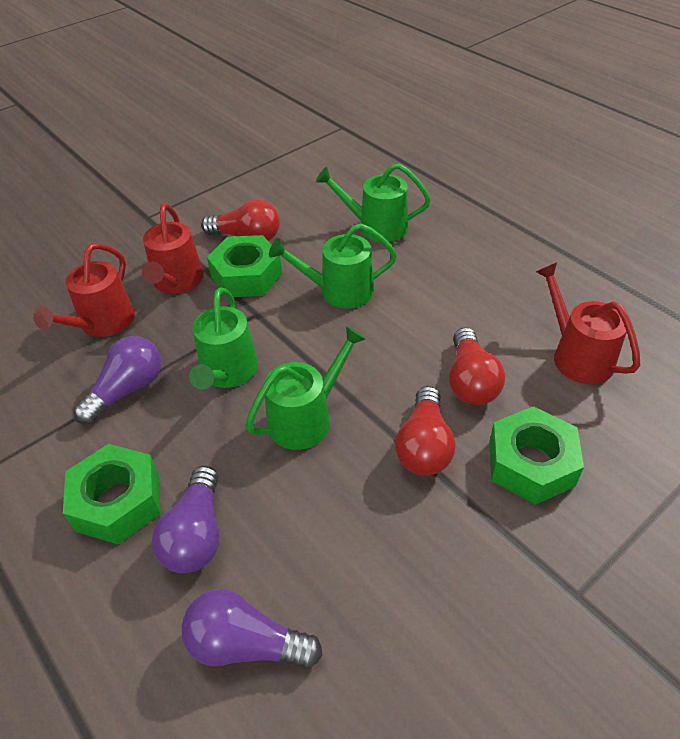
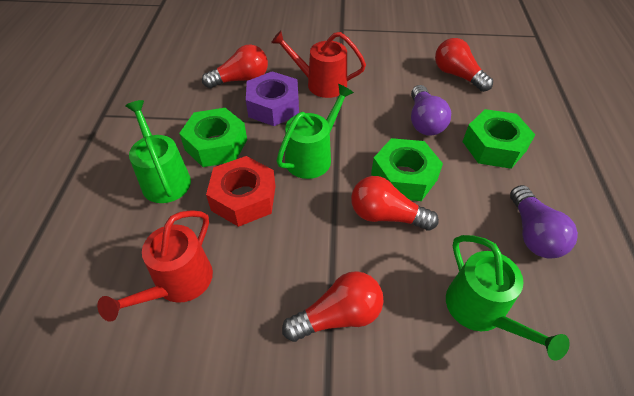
green watering can: [189,288,258,390] [245,326,366,450] [269,223,397,309] [316,163,431,242] = 4 -> [125,100,191,203] [276,84,354,179] [446,235,570,360] = 3
purple light bulb: [73,336,162,424] [152,466,219,573] [182,589,323,669] = 3 -> [411,85,451,136] [510,185,578,258] = 2
purple nut: none = 0 -> [246,71,299,126] = 1
red light bulb: [201,199,280,241] [395,386,455,476] [449,327,505,405] = 3 -> [202,45,268,88] [282,271,383,342] [351,176,439,231] [435,38,493,92] = 4
red nut: none = 0 -> [206,156,276,227] = 1
red watering can: [33,243,135,337] [142,203,204,294] [536,262,640,384] = 3 -> [97,210,213,322] [271,30,366,98] = 2

